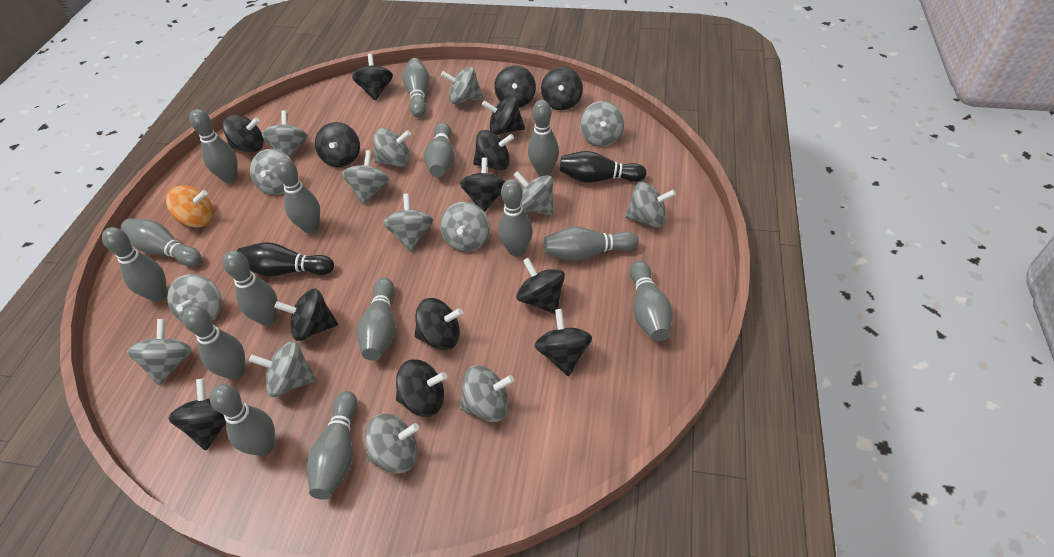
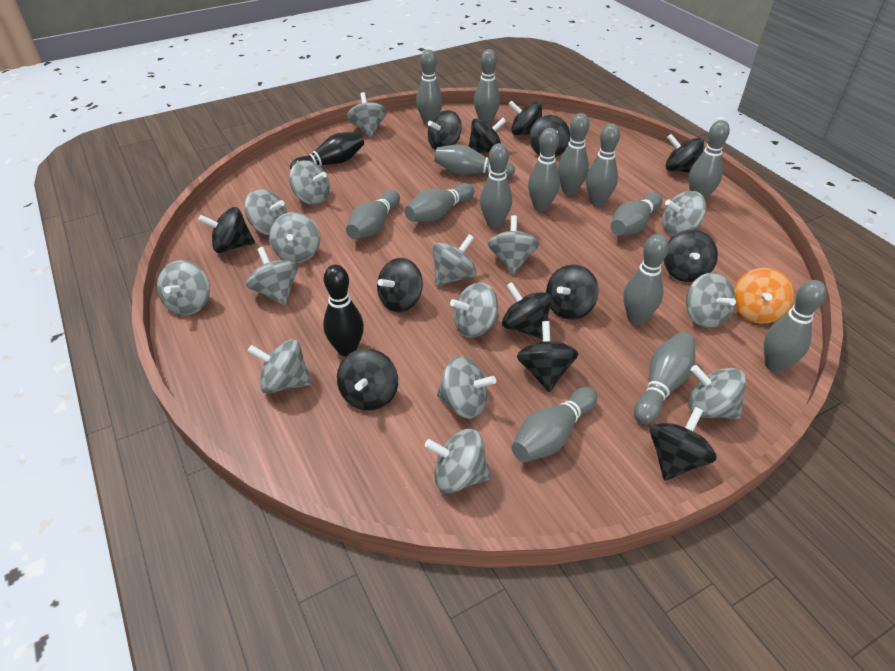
black spinning top: [168,379,226,450] [223,114,264,152] [274,288,338,341] [315,122,360,167] [352,54,393,101] [396,359,447,417] [415,298,463,350] [460,158,505,212] [473,130,514,170] [482,96,525,135] [494,65,536,108] [516,258,565,314] [535,309,592,376] [541,67,583,110] = 14 -> [198,207,255,253] [337,349,398,410] [377,258,423,312] [428,110,462,150] [468,118,506,153] [502,282,551,339] [508,101,542,135] [517,321,578,392] [529,115,571,157] [546,264,599,320] [650,407,716,481] [664,230,718,282] [666,134,704,173] = 13

